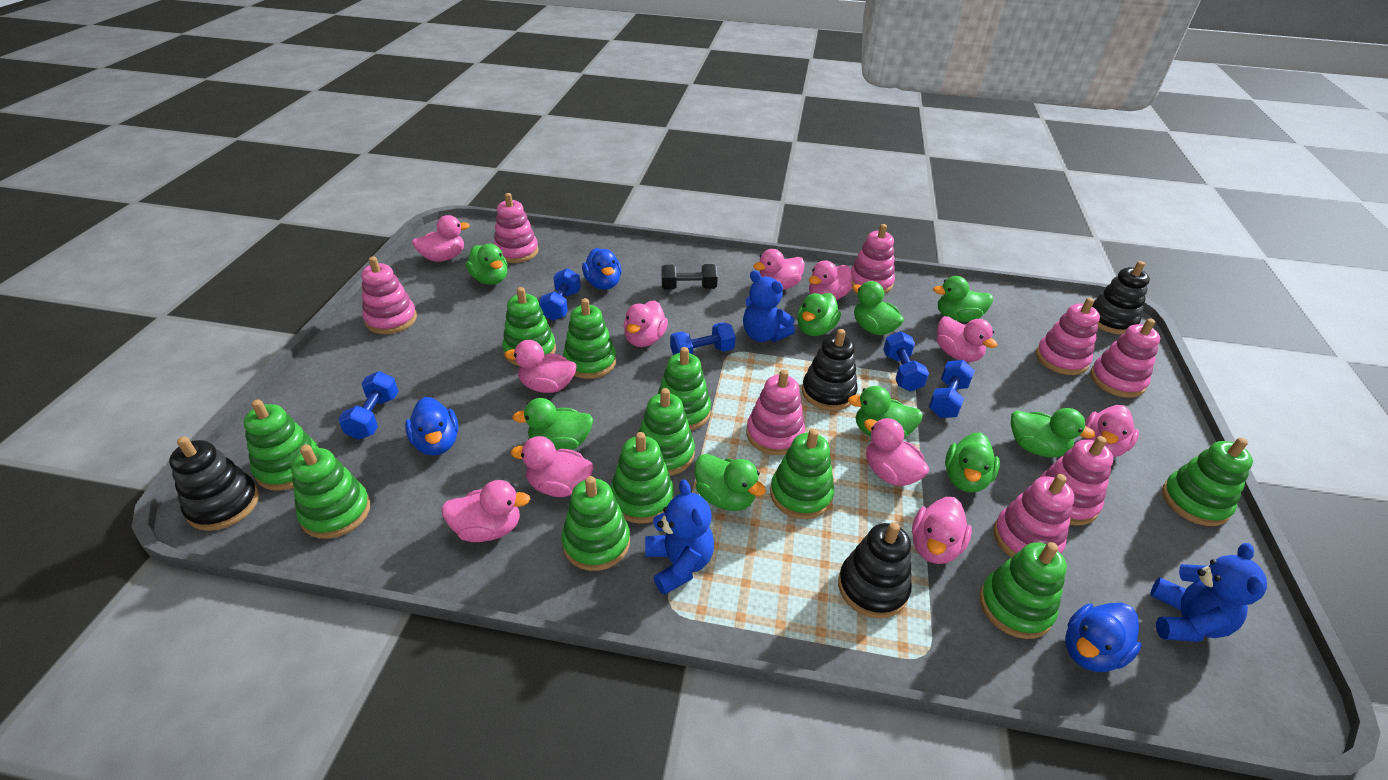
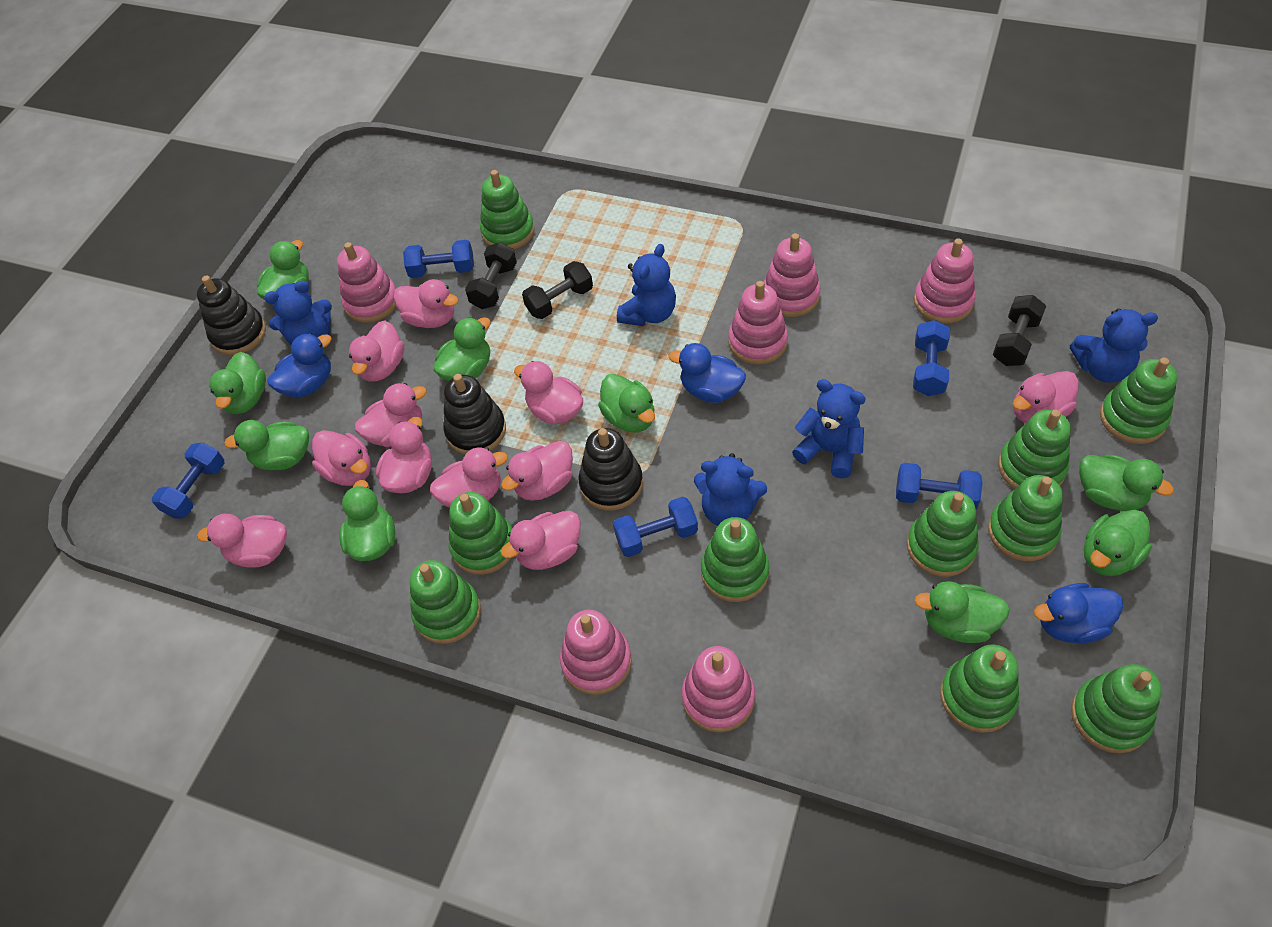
black dumbbell: [661,264,718,290] = 1 -> [465,242,517,309] [522,261,593,319] [993,295,1046,366] = 3
black stacking toy: [169,436,259,531] [802,329,858,411] [838,522,912,619] [1092,261,1150,335] = 4 -> [197,275,266,355] [443,374,506,455] [578,428,643,511] = 3
blue teddy bear: [645,480,714,595] [743,270,795,342] [1150,543,1267,642] = 3 -> [264,281,332,345] [617,244,676,326] [694,453,767,526] [792,379,866,478] [1070,309,1158,383] = 5
green stacking toy: [244,399,319,491] [291,444,371,539] [502,287,556,366] [562,476,630,571] [563,298,616,379] [611,432,674,524] [639,388,695,476] [658,347,711,430] [770,429,834,519] [979,542,1067,639] [1162,438,1253,526] = 11 -> [410,560,481,644] [449,492,513,575] [480,170,534,249] [701,517,769,602] [907,491,979,577] [940,644,1019,733] [988,475,1063,561] [998,409,1071,489] [1071,664,1162,753] [1100,357,1178,444] = 10
pink stacking toy: [361,257,417,334] [493,193,539,263] [746,369,805,455] [851,224,895,294] [993,474,1074,558] [1036,298,1100,375] [1039,436,1113,525] [1090,318,1160,398] = 8 -> [337,242,396,323] [560,610,632,695] [682,646,755,733] [728,281,788,365] [764,233,821,317] [914,238,976,323] = 6

